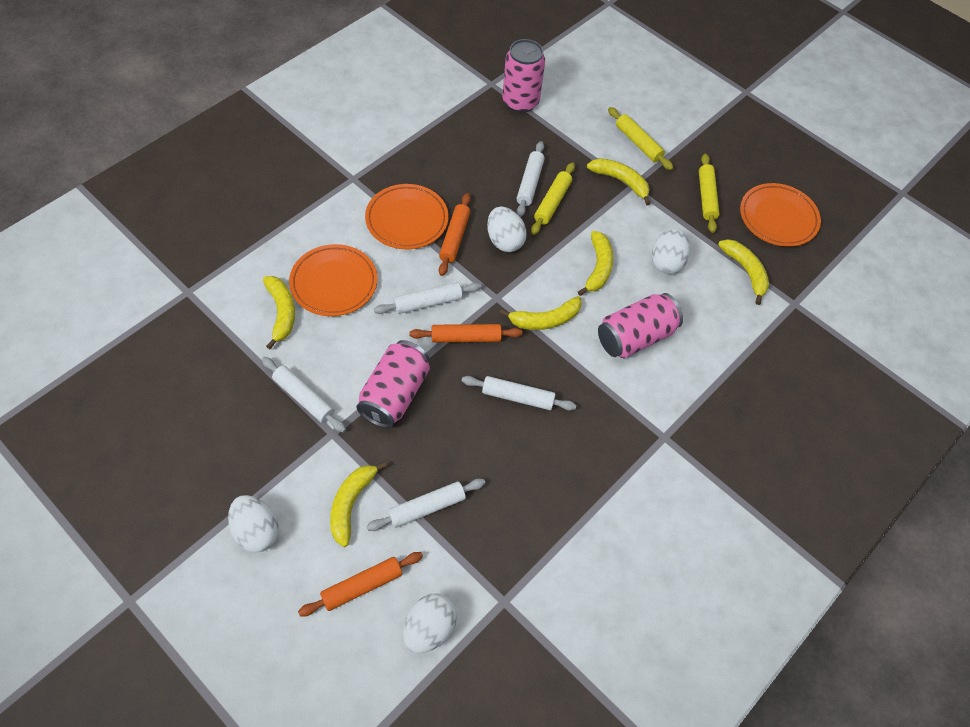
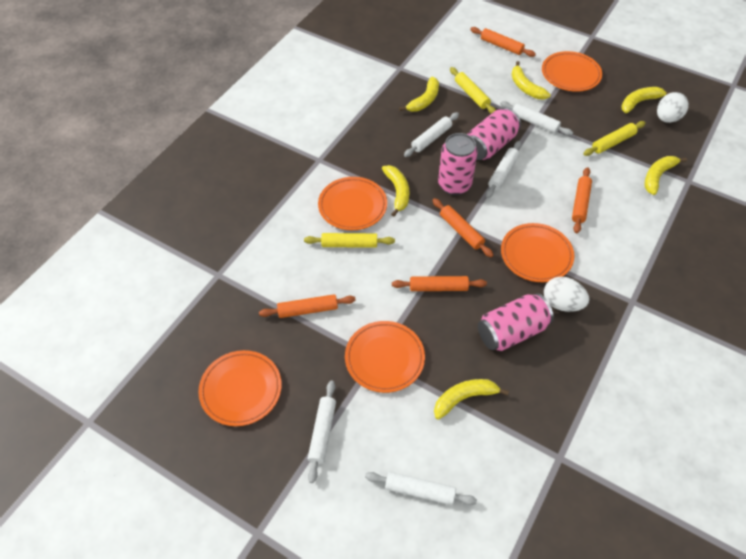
orange plate: [289,244,377,316] [365,184,448,249] [740,183,821,247] = 3 -> [198,350,282,426] [318,177,387,230] [345,321,425,393] [501,223,574,282] [542,51,602,92] = 5
orange rolling pin: [298,552,423,616] [410,324,523,343] [439,193,471,276] = 3 -> [259,294,355,318] [392,276,487,291] [432,198,494,258] [470,27,536,57] [572,167,592,233] = 5
white egg: [228,495,279,553] [403,593,457,654] [487,207,527,252] [652,228,690,274] = 4 -> [544,277,589,312] [657,92,689,123] = 2

